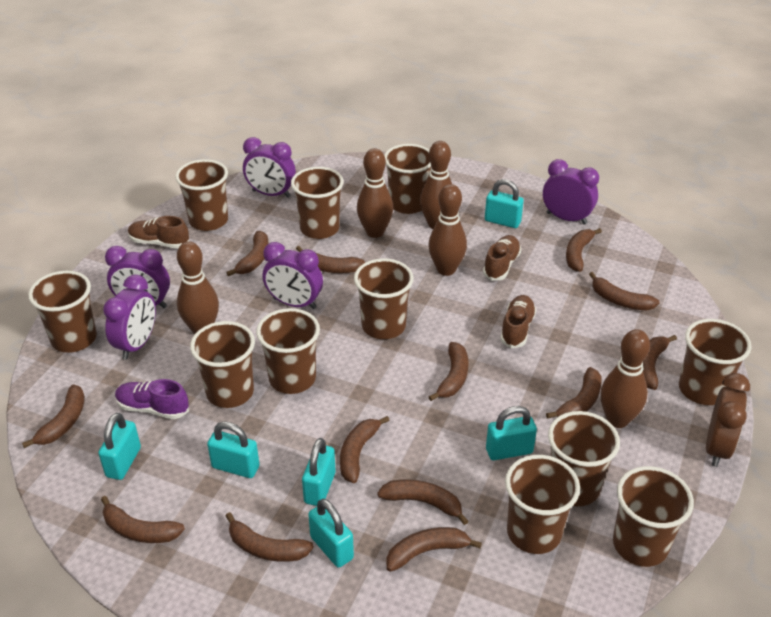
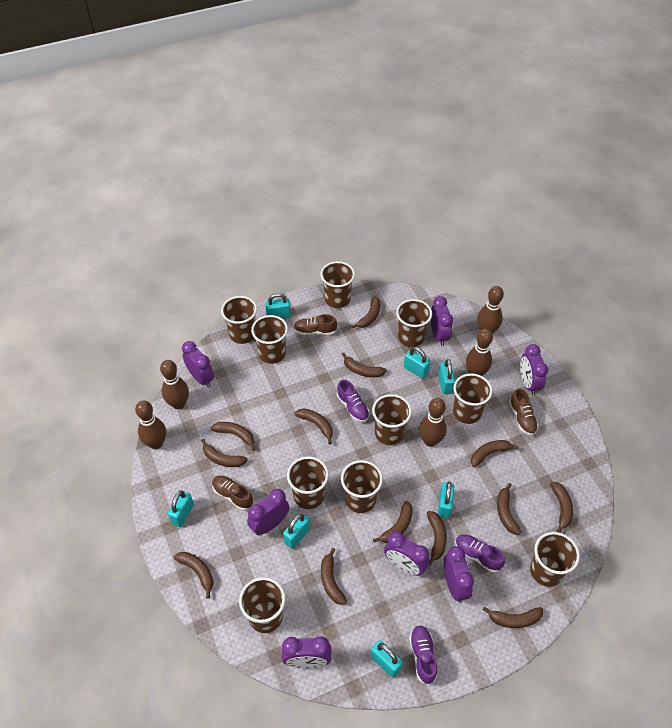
brown clock: [706,373,750,467] = 1 -> none = 0
brown cup: [28,271,97,353] [175,159,228,231] [190,321,255,408] [256,308,320,394] [291,167,344,239] [354,258,414,339] [384,144,431,214] [505,455,580,554] [548,411,620,506] [613,466,694,567] [679,319,752,405] = 11 -> [221,296,257,344] [239,577,285,633] [251,315,288,364] [287,456,329,509] [320,261,355,308] [341,460,383,513] [372,394,412,445] [396,299,432,347] [453,373,492,424] [530,532,580,587] = 10
purple clock: [103,275,156,360] [105,246,170,308] [243,137,296,198] [263,242,323,309] [543,159,599,224] = 5 -> [182,341,214,388] [247,489,289,535] [282,636,332,669] [384,532,430,576] [431,296,453,346] [444,546,474,603] [520,344,548,395] = 7
purple shoe: [115,379,189,419] = 1 -> [337,380,369,422] [409,625,437,685] [455,534,505,573] = 3
turquoise padlock: [98,413,141,480] [207,421,260,478] [302,438,336,506] [308,499,354,568] [485,179,524,228] [486,406,537,460] = 6 -> [168,490,194,527] [265,293,291,319] [283,513,310,549] [370,640,403,678] [404,347,430,379] [438,359,455,394] [438,482,454,519] = 7

